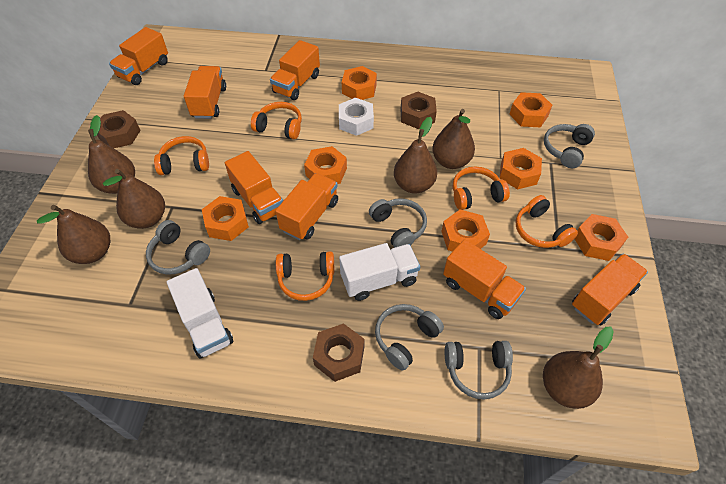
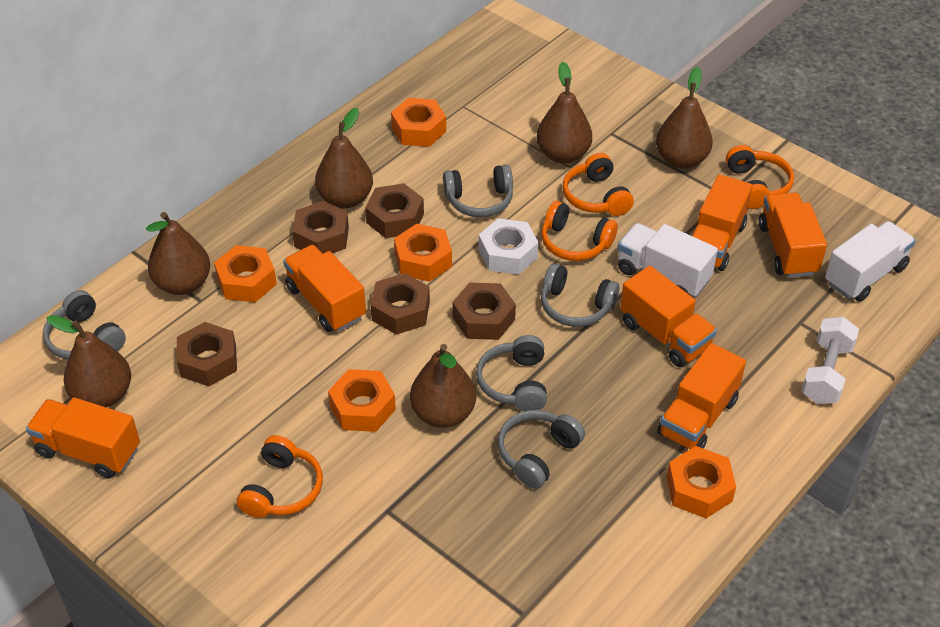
brown nut: [97,110,141,148] [313,323,364,382] [400,92,437,129] = 3 -> [177,322,237,386] [292,201,349,254] [365,183,424,238] [371,273,430,335] [452,283,516,340] = 5
orange headphones: [154,136,209,175] [251,102,302,139] [276,251,334,301] [453,166,510,210] [516,195,578,248] = 5 -> [237,435,323,518] [541,201,618,261] [562,153,634,216] [726,145,794,209] = 4
orange nut: [202,196,249,241] [304,146,347,184] [342,66,377,100] [441,209,490,252] [499,148,542,189] [509,92,552,127] [575,214,628,261] = 7 -> [214,245,277,302] [328,369,396,432] [391,98,446,147] [394,224,452,282] [667,446,736,518] = 5
orange truck: [109,27,168,85] [184,66,226,119] [225,151,283,224] [270,40,320,100] [276,173,338,240] [443,239,526,319] [572,254,648,325] = 7 -> [26,397,140,479] [283,245,366,332] [620,265,717,367] [658,343,746,449] [692,174,753,271] [759,192,827,278] = 6
white dumbbell: none = 0 -> [801,317,859,404] = 1

